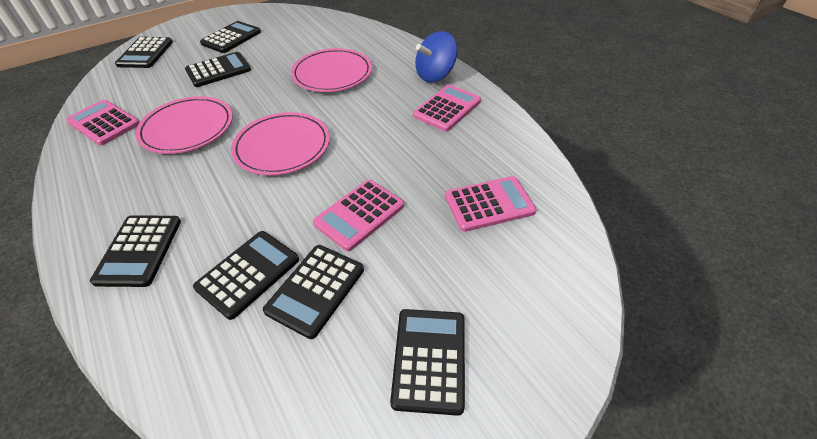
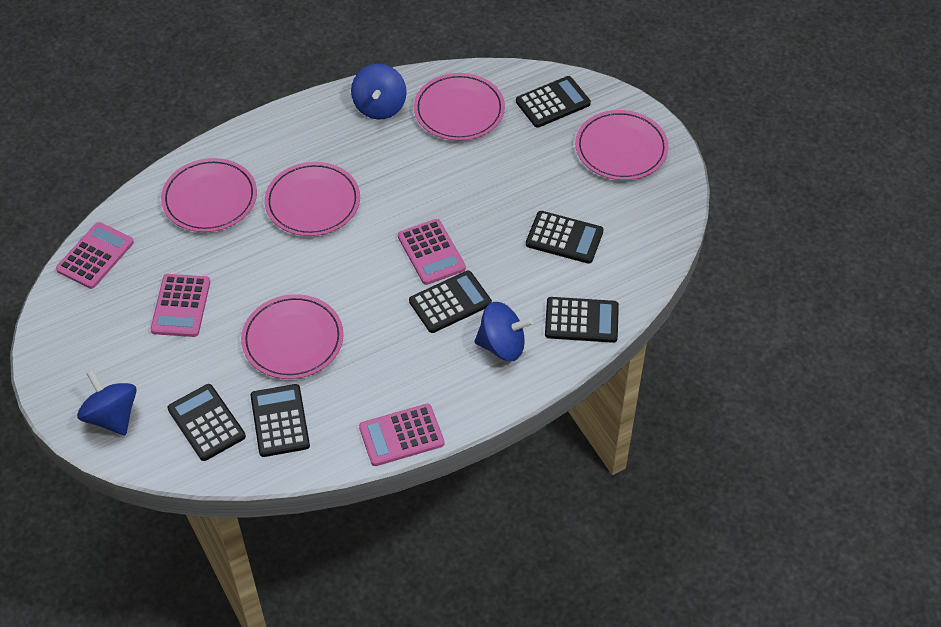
black calculator: [90,215,181,287] [115,37,173,68] [185,52,251,87] [193,231,299,320] [200,21,261,53] [263,245,364,339] [390,309,465,416] = 7 -> [168,384,246,461] [250,384,310,457] [409,271,492,333] [516,76,591,128] [526,211,604,264] [545,297,619,343] = 6
blue spinning top: [415,31,457,82] = 1 -> [77,370,137,436] [351,64,407,120] [474,302,533,361] = 3
pink plate: [135,96,233,154] [231,112,330,175] [291,48,372,92] = 3 -> [161,158,257,232] [241,294,344,379] [264,162,360,236] [414,73,505,141] [575,110,669,180] = 5

